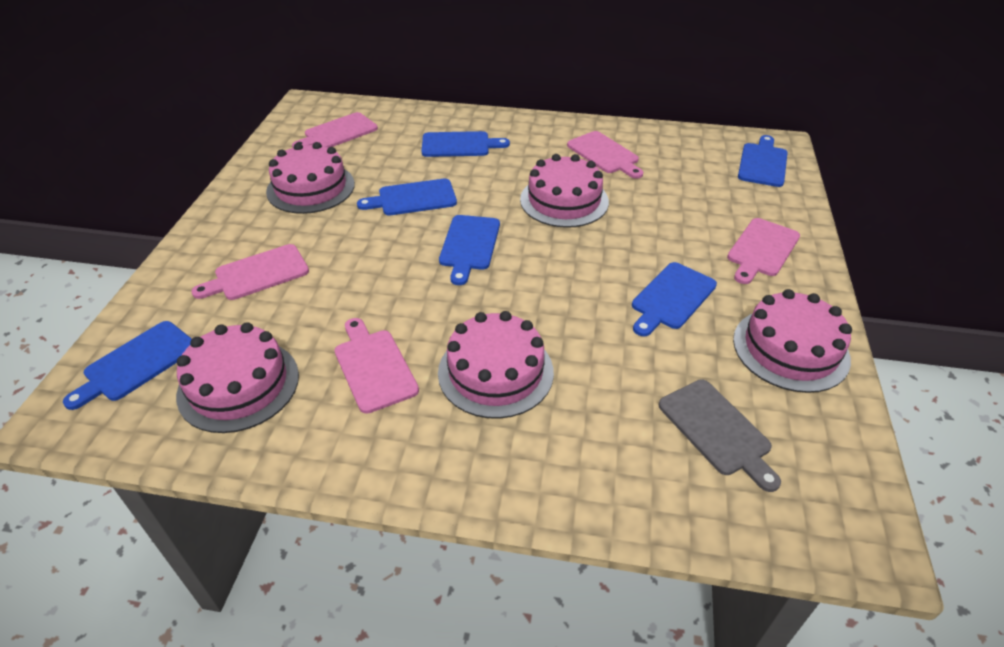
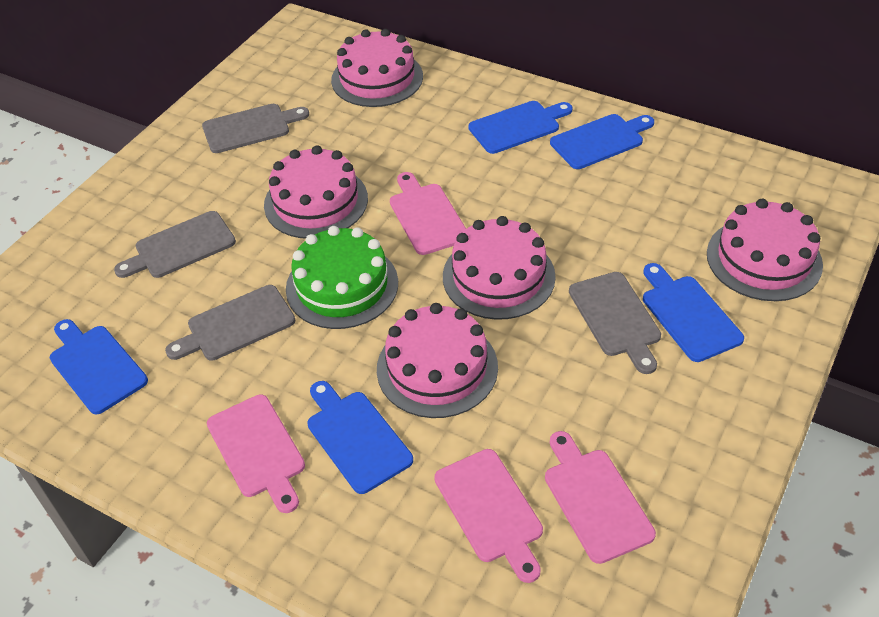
blue cutting board: [63,321,192,410] [357,179,457,215] [422,131,510,157] [439,215,500,285] [632,262,717,336] [738,135,788,187] = 6 -> [50,319,148,414] [307,381,413,494] [468,101,573,154] [550,114,654,169] [643,263,744,362] = 5
green cake: none = 0 -> [286,226,398,329] = 1
grey cutting board: [659,379,781,492] = 1 -> [114,211,236,278] [165,285,295,360] [202,104,309,153] [569,272,661,374] = 4
pink cutting board: [192,244,309,300] [292,112,378,148] [335,318,419,414] [567,131,643,179] [727,218,800,284] = 5 -> [207,394,305,513] [390,172,466,255] [434,449,543,583] [545,431,656,564] = 4

